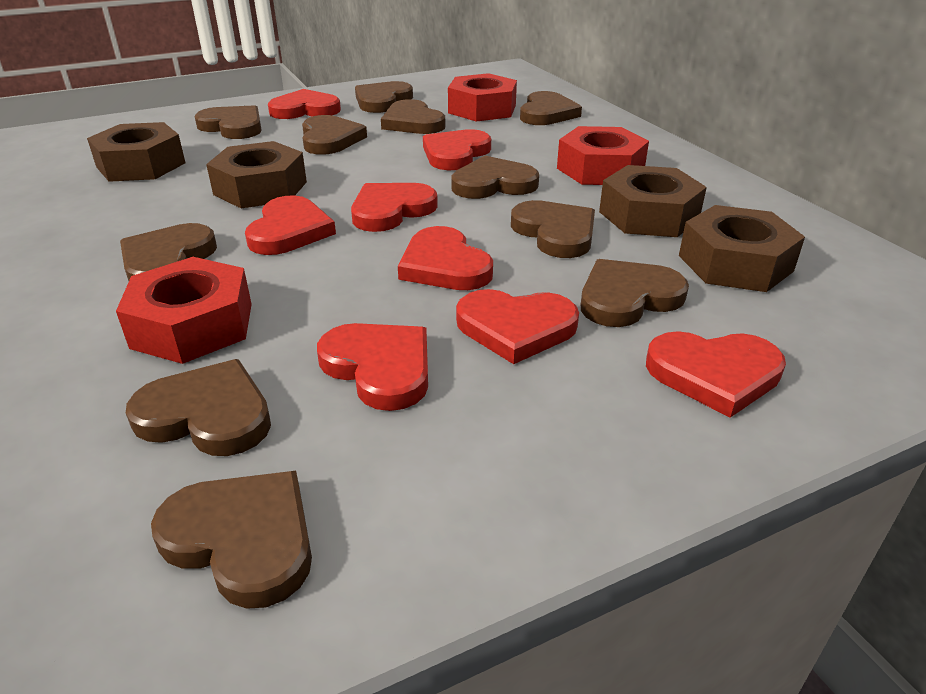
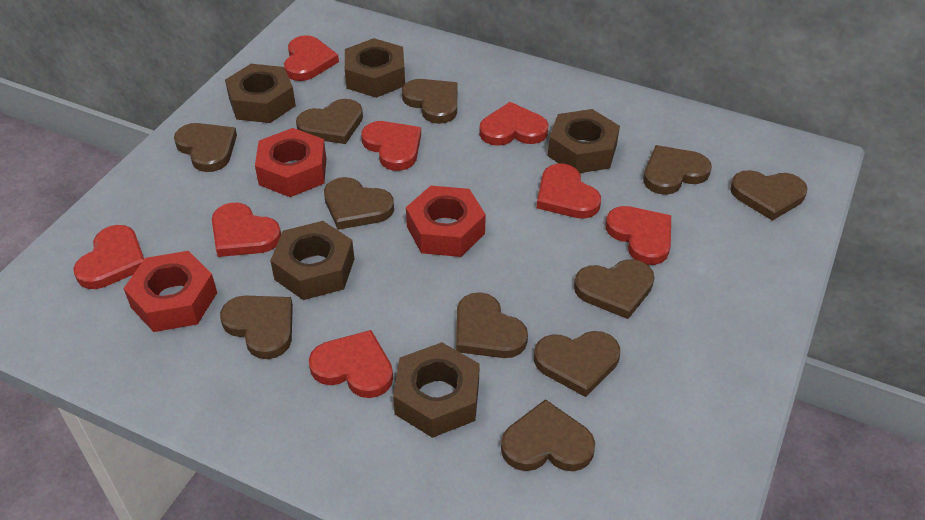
brown nut: [87,122,185,182] [206,141,307,208] [599,165,707,237] [679,205,805,292] = 4 -> [225,64,296,123] [270,221,354,300] [345,38,405,98] [393,342,480,438] [548,109,620,173] = 5

